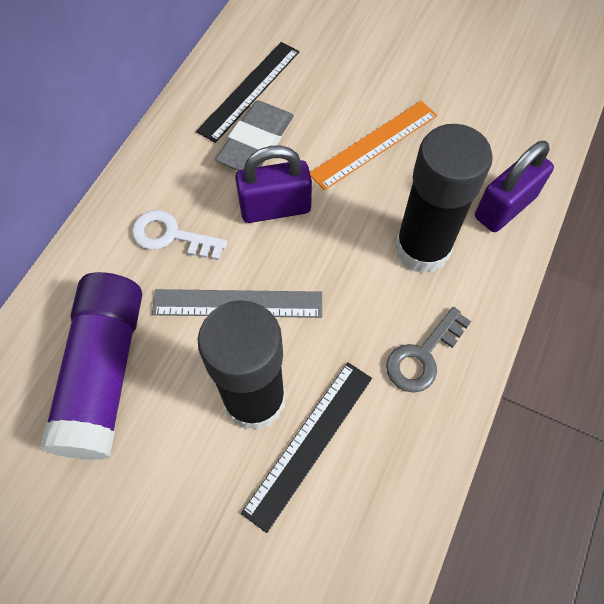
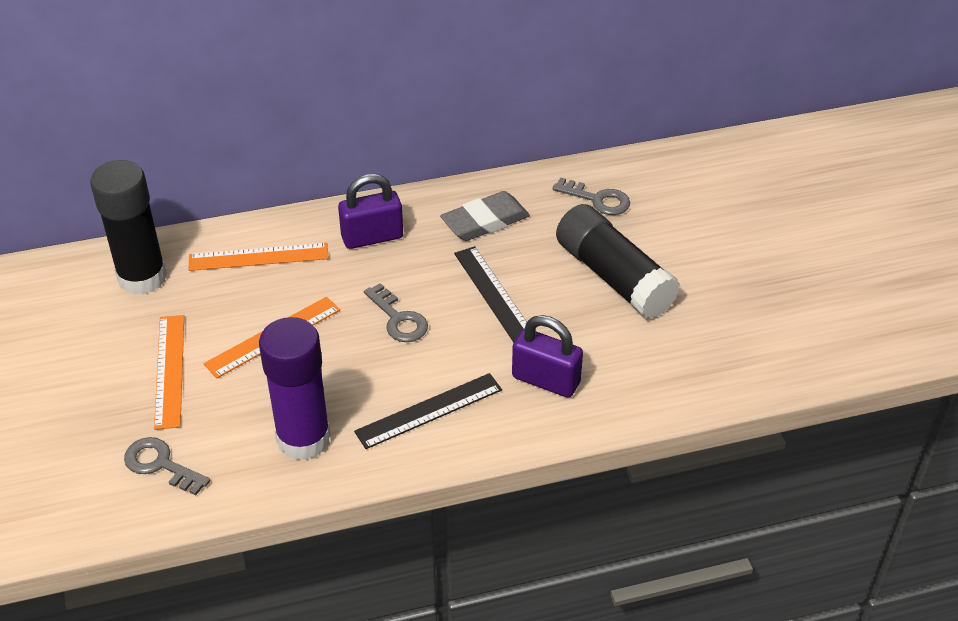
grey key: [386,307,471,393] = 1 -> [124,437,210,496] [364,283,428,342] [552,177,630,215] = 3
grey ruler: [152,289,322,318] = 1 -> none = 0
orange ruler: [310,101,437,190] = 1 -> [154,315,184,430] [188,243,329,271] [204,297,340,379] = 3
white key: [132,210,227,260] = 1 -> none = 0

